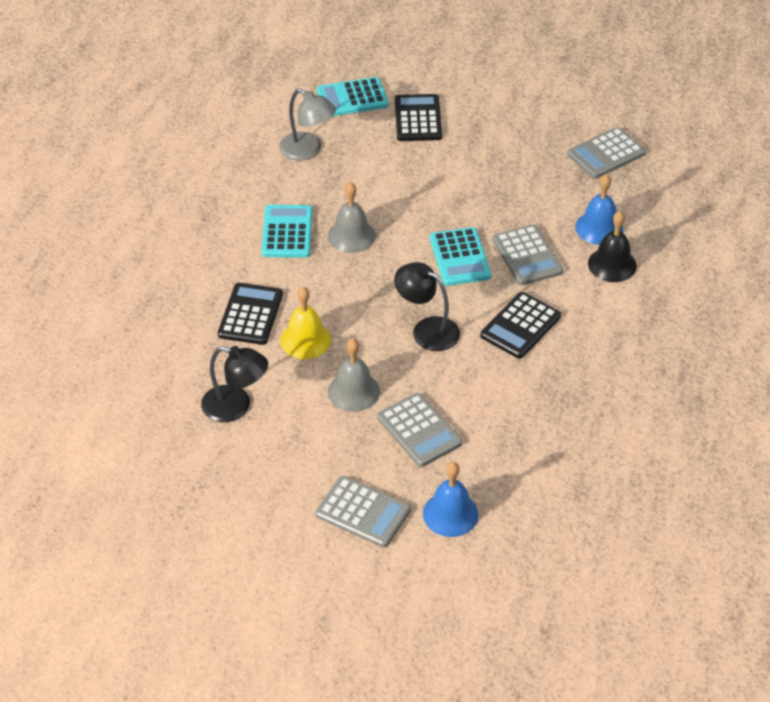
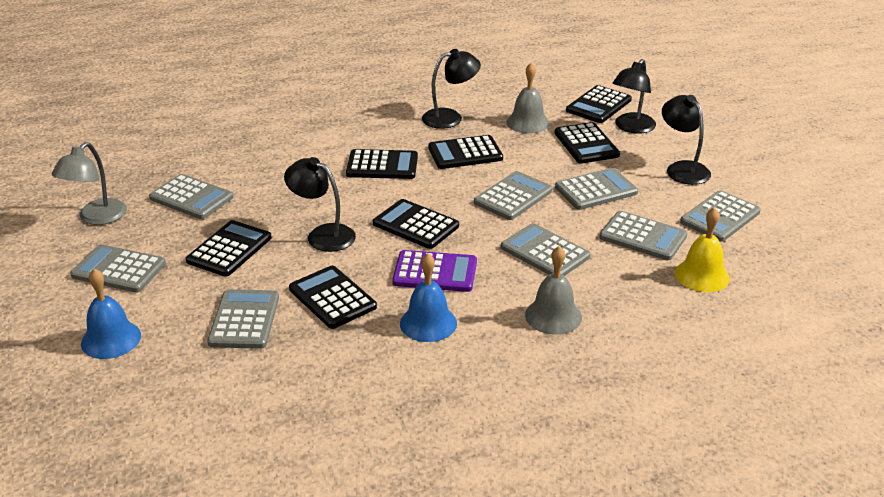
black bell: [588,211,637,282] = 1 -> none = 0
black calculator: [218,283,283,345] [395,94,442,141] [480,292,561,359] = 3 -> [186,220,272,277] [289,266,377,329] [346,149,418,179] [373,199,459,249] [428,135,503,169] [554,122,620,164] [566,85,632,123] = 7
black lamp: [201,346,268,422] [394,262,460,351] = 2 -> [284,157,356,252] [422,49,481,129] [612,59,656,134] [662,95,711,185] = 4
grey calculator: [316,476,411,548] [377,393,462,467] [493,225,563,285] [567,127,646,179] = 4 -> [70,244,166,293] [149,174,233,219] [207,289,279,349] [474,171,553,220] [501,223,590,276] [555,168,638,210] [599,211,688,260] [680,190,761,242] = 8
purple calculator: none = 0 -> [392,250,477,292] = 1
turquoise calculator: [261,205,312,258] [317,77,388,116] [430,227,491,286] = 3 -> none = 0

